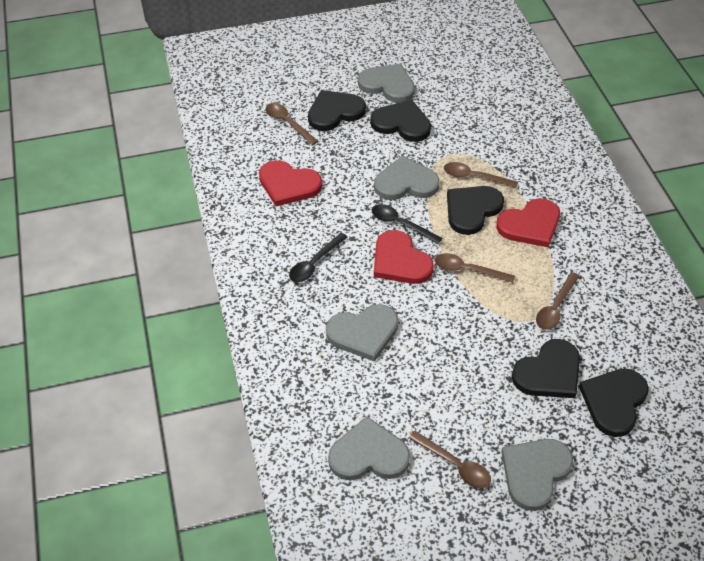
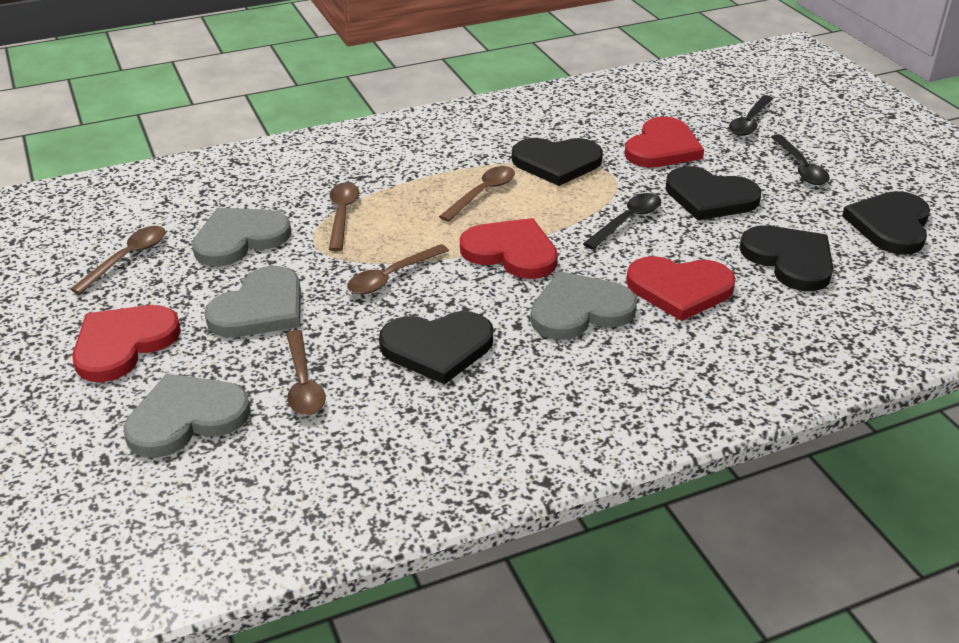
black spoon: [289,233,348,282] [372,204,442,244] = 2 -> [583,193,661,250] [729,95,773,136] [771,134,830,185] = 3
grey heart: [326,304,398,362] [328,416,410,480] [358,64,415,103] [374,156,440,200] [501,439,573,511] = 5 -> [123,374,251,458] [192,208,291,266] [204,266,301,337] [530,271,637,340] = 4
red heart: [259,160,322,206] [374,230,434,284] [496,198,560,247] = 3 -> [72,305,181,382] [460,218,558,279] [625,117,704,168] [626,256,736,321] = 4

